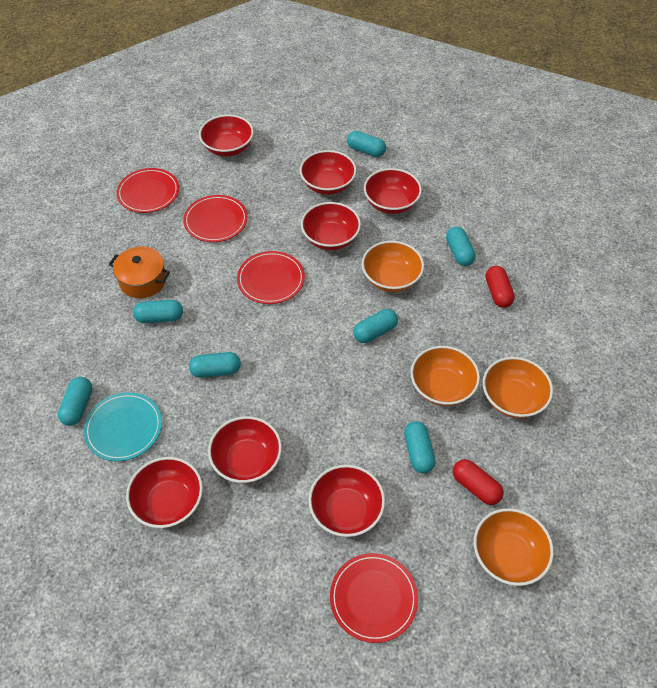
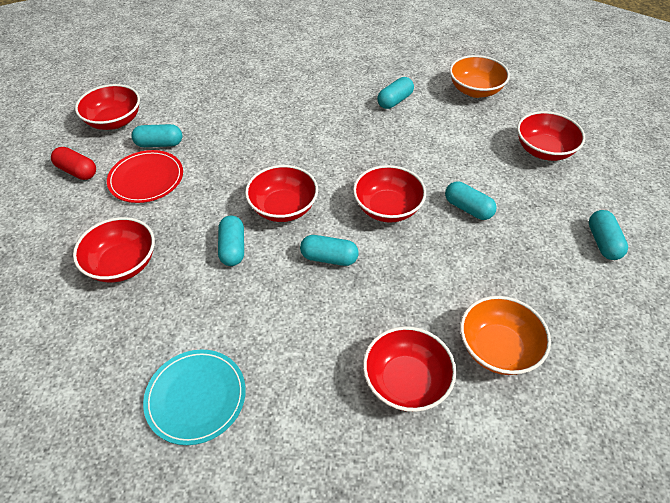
orange bowl: [362,241,424,292] [411,346,480,406] [474,508,554,586] [483,357,553,418] = 4 -> [450,55,510,98] [460,296,551,375] = 2
orange pot: [109,246,170,298] = 1 -> none = 0
red bowl: [126,457,203,528] [199,115,254,156] [208,416,282,483] [300,150,356,195] [301,202,361,250] [308,465,385,537] [364,168,422,214] = 7 -> [73,217,155,282] [75,84,140,130] [245,165,318,222] [353,165,426,223] [363,326,456,412] [517,111,585,161] = 6
red capsule: [453,459,504,505] [486,266,515,308] = 2 -> [51,147,96,180] = 1
red plate: [116,168,179,213] [183,195,248,242] [237,251,305,304] [330,553,418,643] = 4 -> [107,150,183,203] = 1
turquoise capsule: [58,377,92,426] [133,300,183,323] [189,352,241,378] [347,131,386,157] [353,309,398,343] [404,421,436,473] [446,227,476,266] = 7 -> [131,124,182,147] [218,216,244,266] [300,235,359,266] [377,77,414,109] [445,181,497,220] [589,210,628,260] = 6

